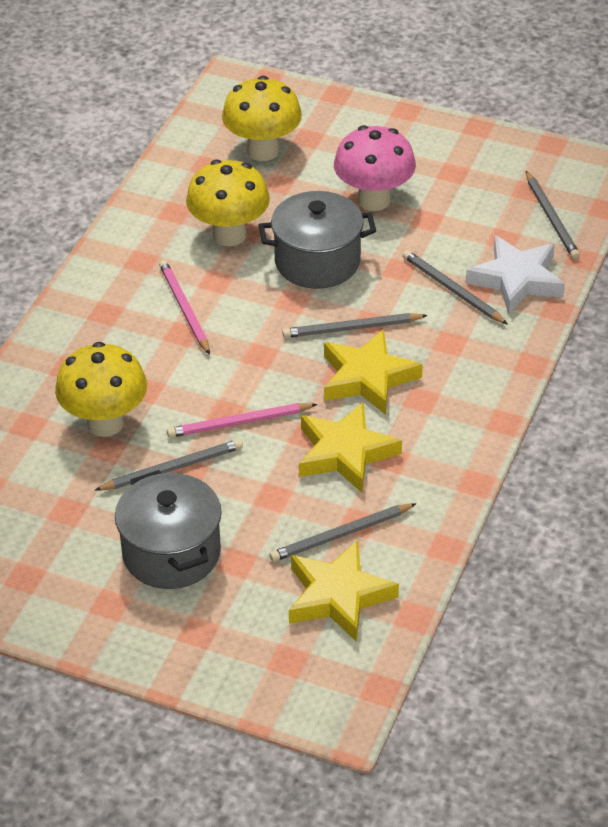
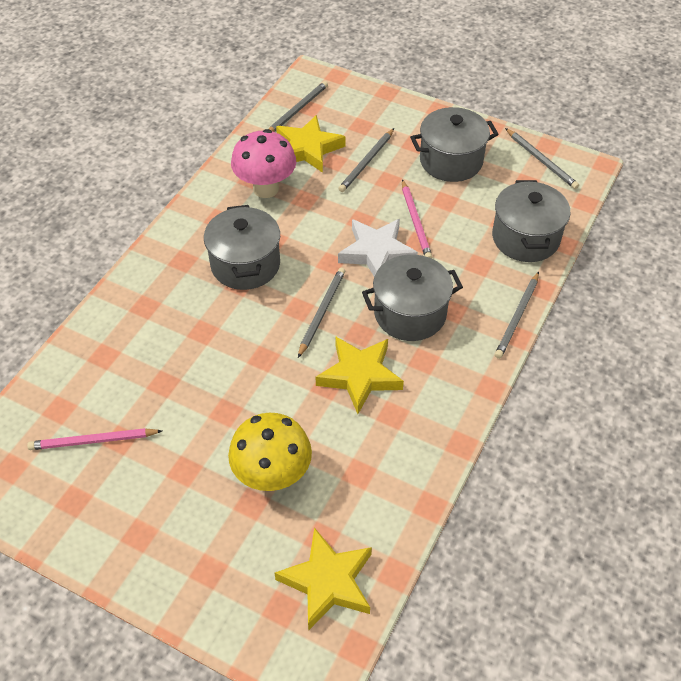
grey pot: [115,470,222,589] [259,191,376,289] = 2 -> [204,205,280,290] [362,255,463,341] [410,107,499,182] [492,180,570,262] = 4
yellow mushroom: [55,342,147,437] [186,160,270,246] [222,76,302,161] = 3 -> [228,413,312,491] = 1

